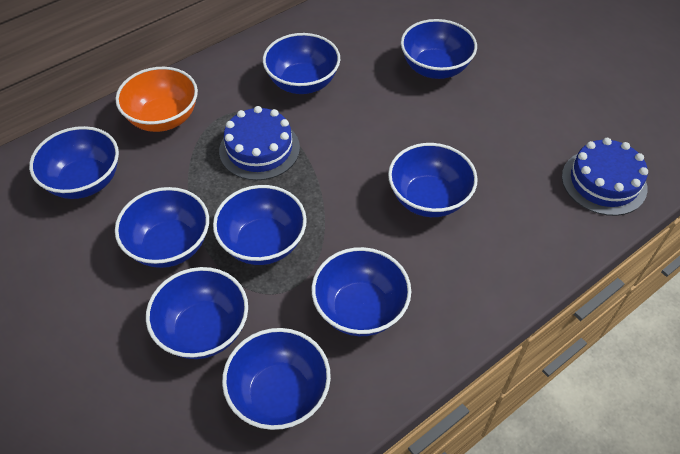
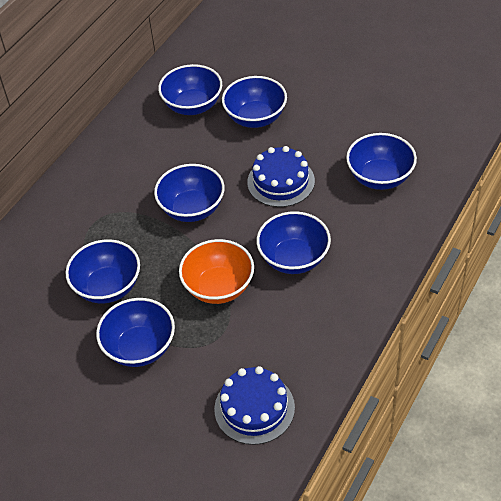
blue bowl: [29,126,119,199] [115,187,209,268] [146,267,248,359] [213,185,307,265] [222,328,331,430] [263,33,340,94] [312,247,411,336] [388,143,478,217] [401,19,477,79] = 9 -> [66,239,140,304] [96,298,175,367] [154,164,225,222] [158,64,222,115] [222,76,287,128] [256,211,331,274] [346,133,417,190] = 7

